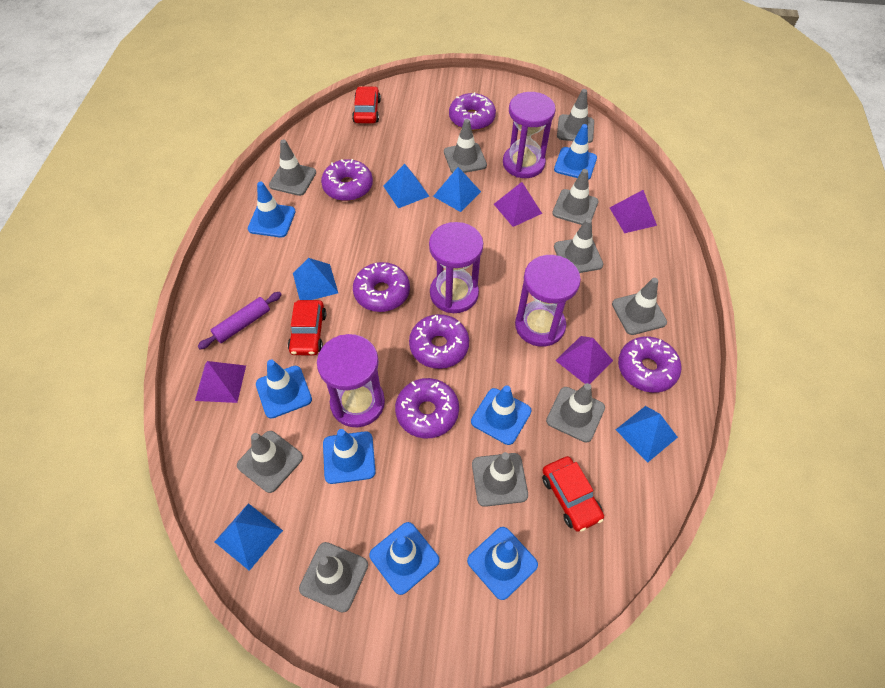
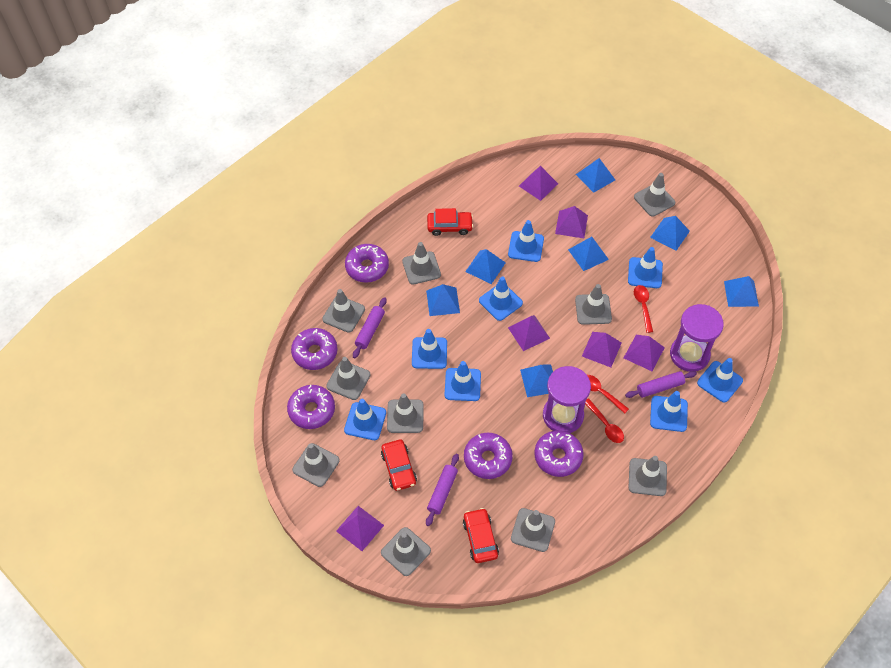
blue pyramid: [215,503,283,571] [293,258,338,300] [384,164,429,208] [433,167,481,212] [616,406,678,463] = 5 -> [426,284,460,316] [465,249,506,284] [520,364,553,397] [568,237,609,271] [576,158,615,193] [650,216,690,251] [724,276,759,307] = 7
blue traffic cone: [248,182,296,238] [256,360,312,419] [323,429,376,484] [369,522,439,595] [467,527,538,600] [471,385,531,445] [554,124,597,180] = 7 -> [344,399,386,440] [412,329,447,369] [445,361,481,401] [479,276,523,321] [508,220,544,262] [628,247,663,288] [650,391,688,432] [697,358,743,402] = 8
purple donut: [321,159,373,201] [353,262,410,312] [395,378,459,439] [409,314,469,369] [449,92,496,131] [618,336,681,393] = 6 -> [287,385,335,429] [291,328,338,370] [345,244,389,283] [464,433,513,479] [534,430,584,477] = 5
purple hourglass: [317,334,385,427] [429,222,483,313] [503,92,556,178] [515,255,581,347] = 4 -> [543,366,591,433] [670,304,724,372] = 2
purple pyramid: [195,361,246,403] [494,182,542,227] [555,336,613,384] [610,190,657,233] = 4 -> [336,506,384,551] [508,315,550,351] [519,166,558,201] [555,206,588,238] [582,332,622,367] [624,335,665,371] = 6
purple rolling pin: [197,292,282,349] = 1 -> [353,297,387,358] [426,454,459,526] [625,371,697,398] = 3
red spoon: none = 0 -> [585,398,624,443] [587,375,629,414] [634,285,653,333] = 3

